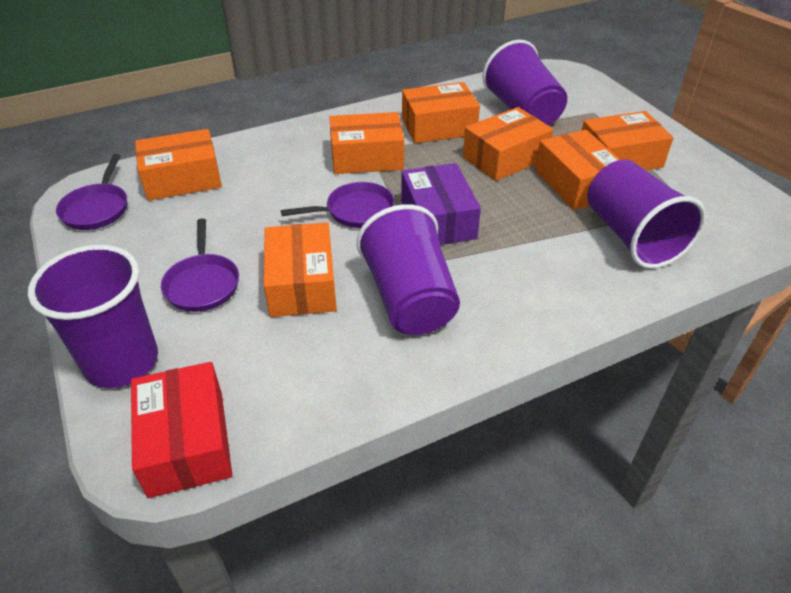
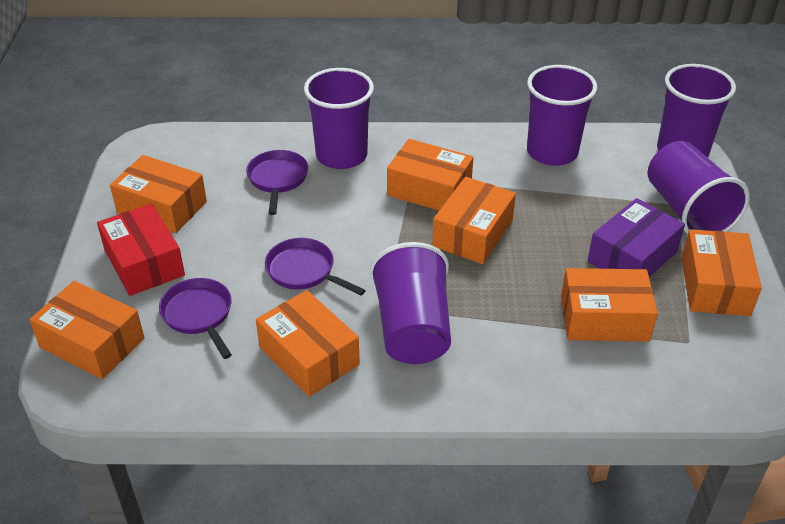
purple cup: [28,245,158,388] [356,204,460,335] [482,40,567,126] [587,159,706,269] = 4 -> [304,68,374,169] [370,242,451,364] [527,65,597,166] [648,141,750,235] [657,64,736,158] = 5

